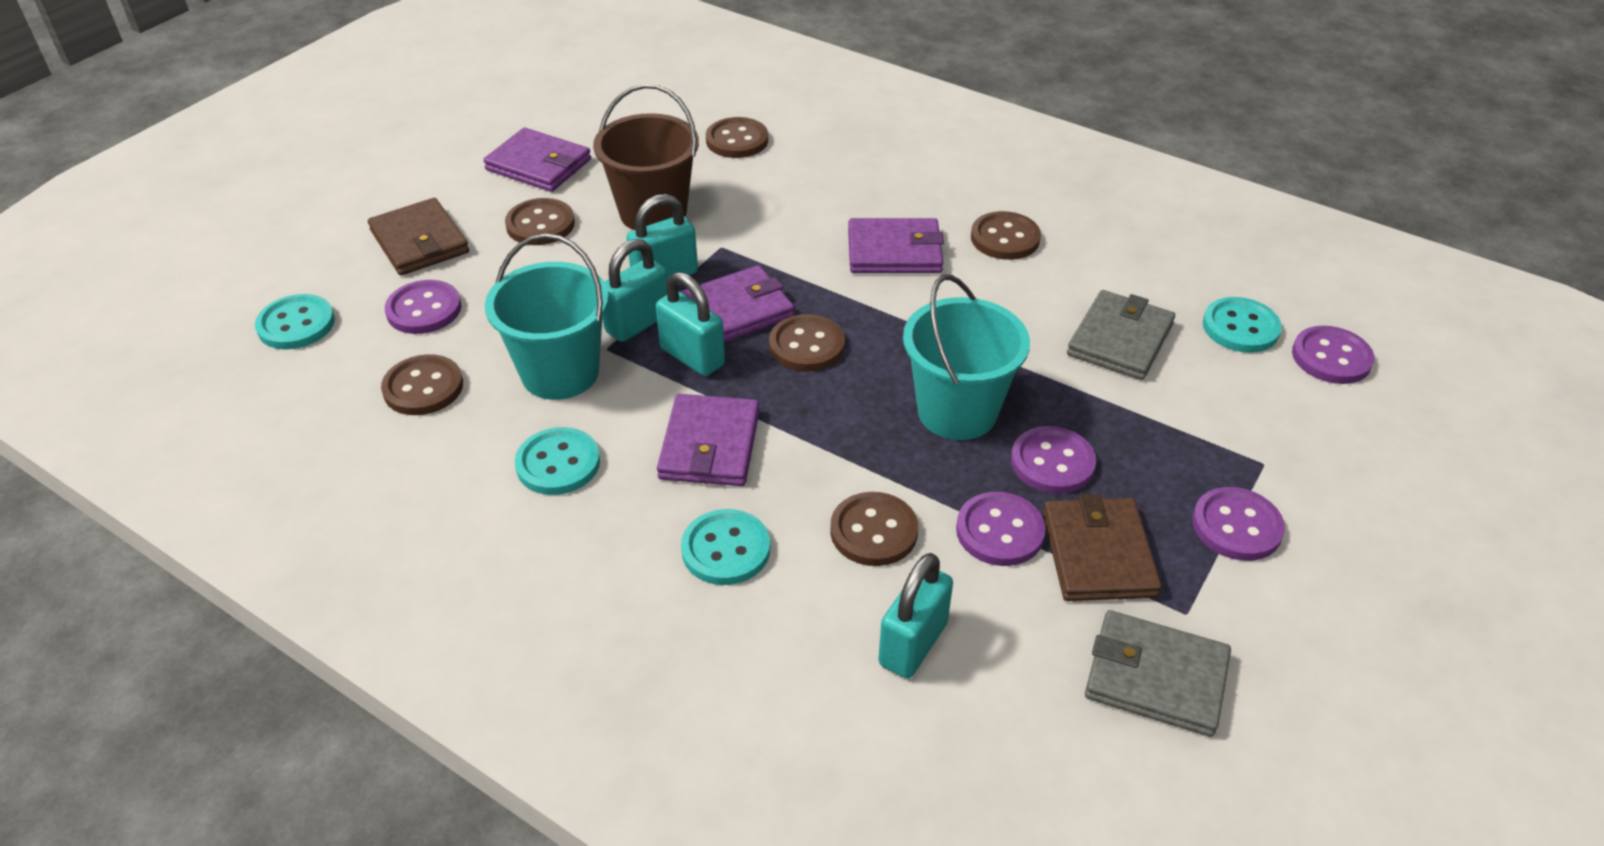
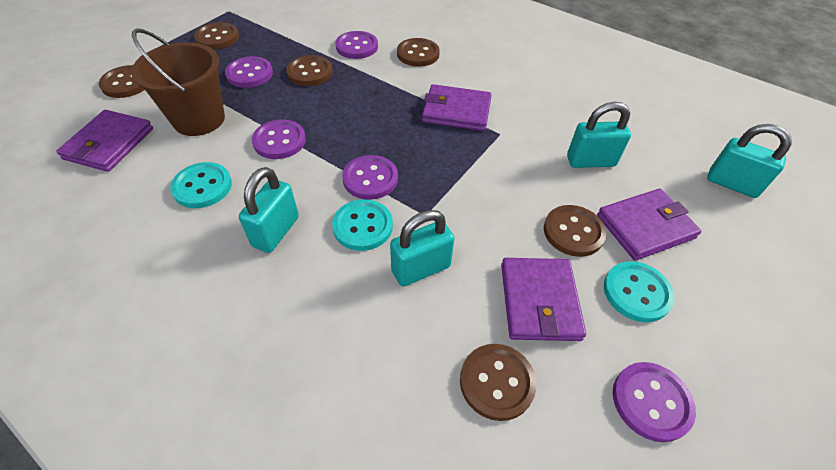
brown wallet: [368,198,469,276] [1043,494,1162,601] = 2 -> none = 0
grey wallet: [1067,290,1175,380] [1085,610,1231,737] = 2 -> none = 0
turquoise bucket: [485,233,609,400] [903,275,1030,440] = 2 -> none = 0
turquoise button: [255,294,335,349] [515,427,600,495] [681,509,770,585] [1203,297,1282,353] = 4 -> [170,162,232,208] [332,199,393,251] [604,261,674,322] = 3

